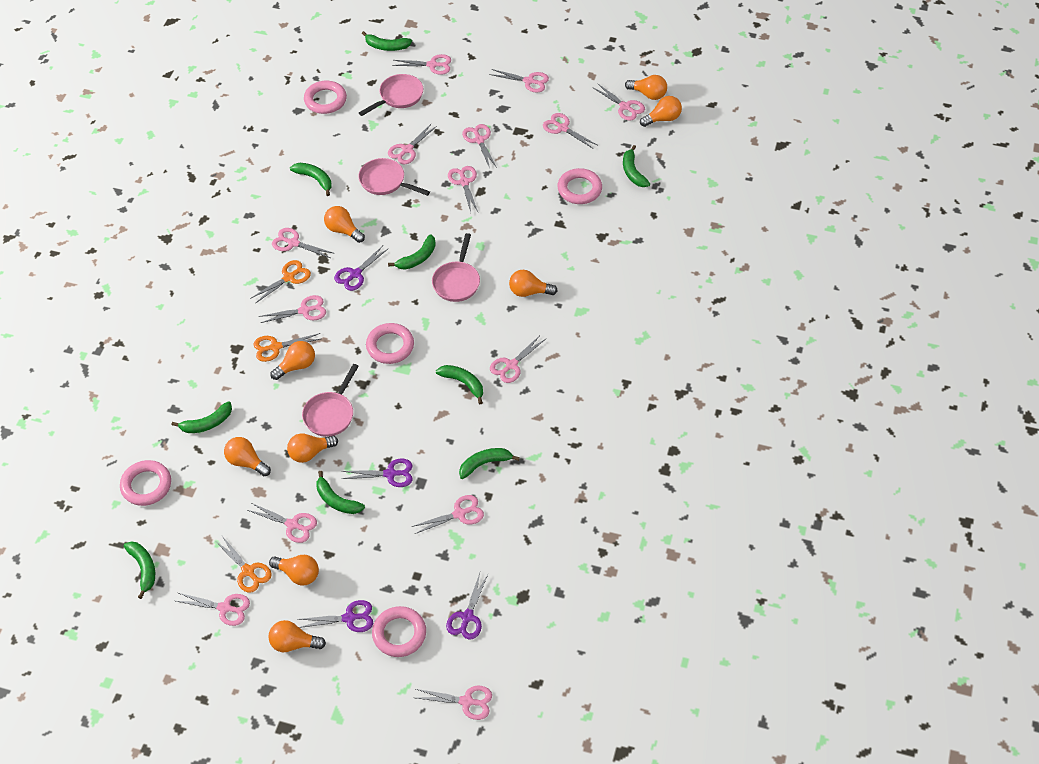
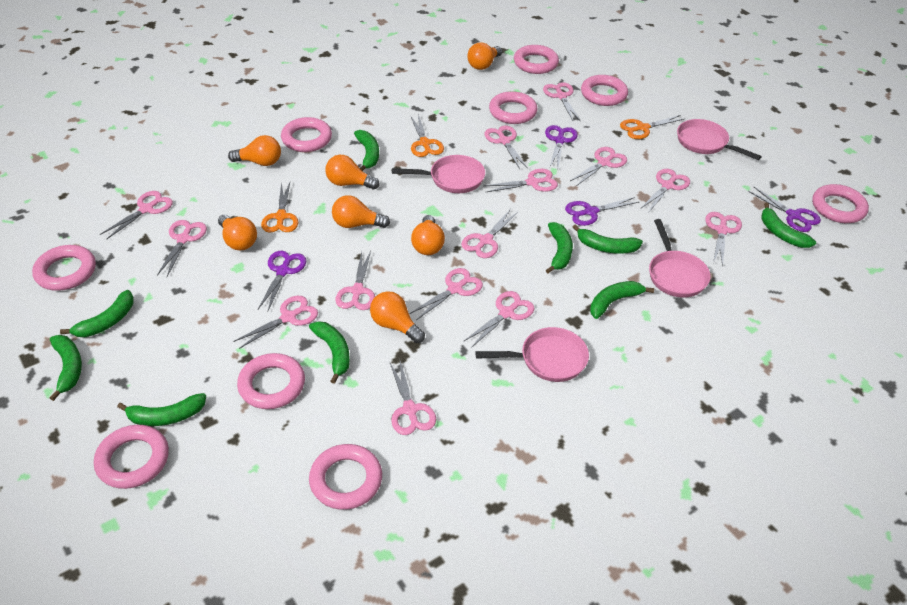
orange light bulb: [224,437,271,476] [268,620,326,652] [269,555,319,586] [271,341,315,380] [287,433,338,463] [324,206,365,243] [509,270,558,297] [625,75,667,100] [640,96,682,127] = 9 -> [218,214,257,250] [228,135,281,166] [325,155,380,190] [332,195,390,228] [370,291,425,343] [411,215,445,255] [467,42,502,70] = 7
pink ring: [120,460,171,506] [304,81,347,114] [366,323,414,364] [372,606,426,657] [558,168,602,204] = 5 -> [32,245,96,291] [94,425,169,489] [237,353,305,409] [281,117,332,152] [309,444,382,510] [489,91,537,124] [514,45,559,74] [581,75,628,106] [812,184,869,223] = 9

